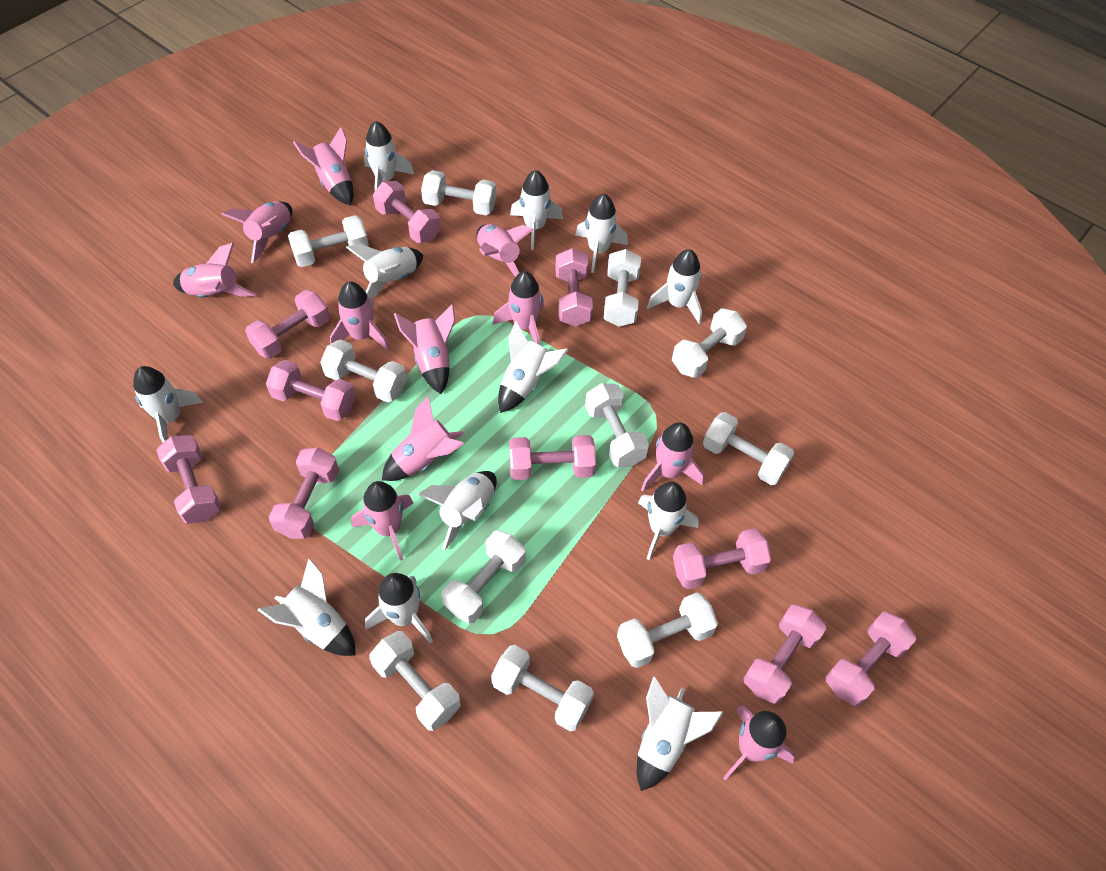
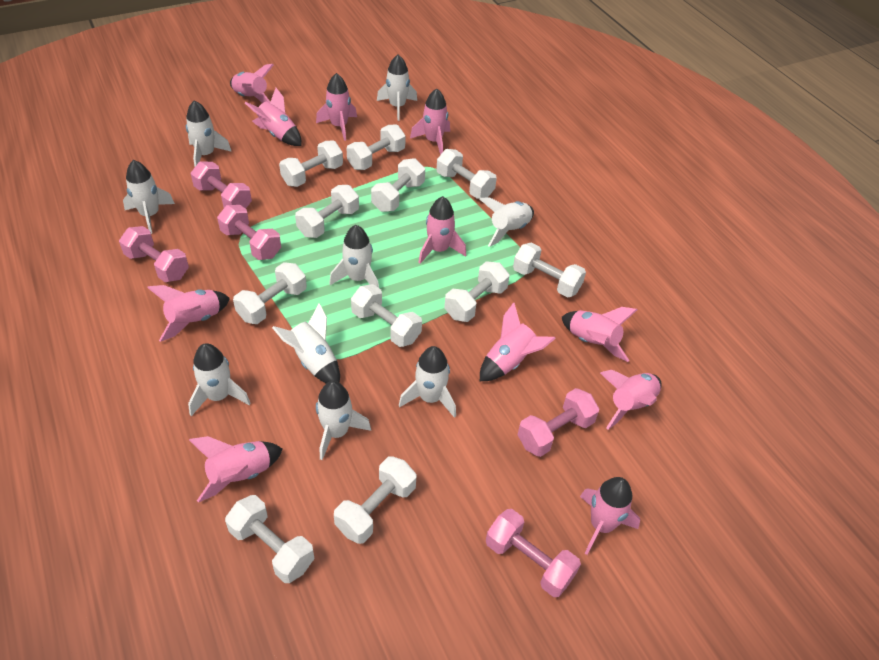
pink dumbbell: [156,435,221,524] [245,290,330,359] [266,360,356,421] [269,448,339,539] [373,181,441,243] [509,435,596,480] [555,248,593,327] [673,528,771,589] [743,604,827,704] [826,612,917,706] = 10 -> [119,226,189,282] [191,161,252,209] [217,205,281,260] [486,509,581,597] [518,388,599,457] = 5
white rocket: [133,366,203,443] [258,558,356,656] [346,244,423,299] [364,121,414,191] [365,573,433,644] [417,471,497,551] [498,321,568,413] [510,170,563,250] [575,194,628,273] [637,676,723,791] [638,482,699,560] [647,249,702,324] = 12 -> [123,160,175,234] [186,100,232,166] [188,343,251,416] [272,303,340,383] [316,381,371,460] [329,225,379,288] [377,55,417,121] [399,346,456,418] [480,197,534,247] = 9

